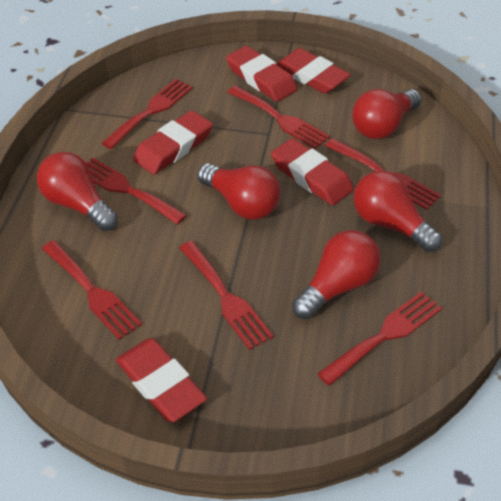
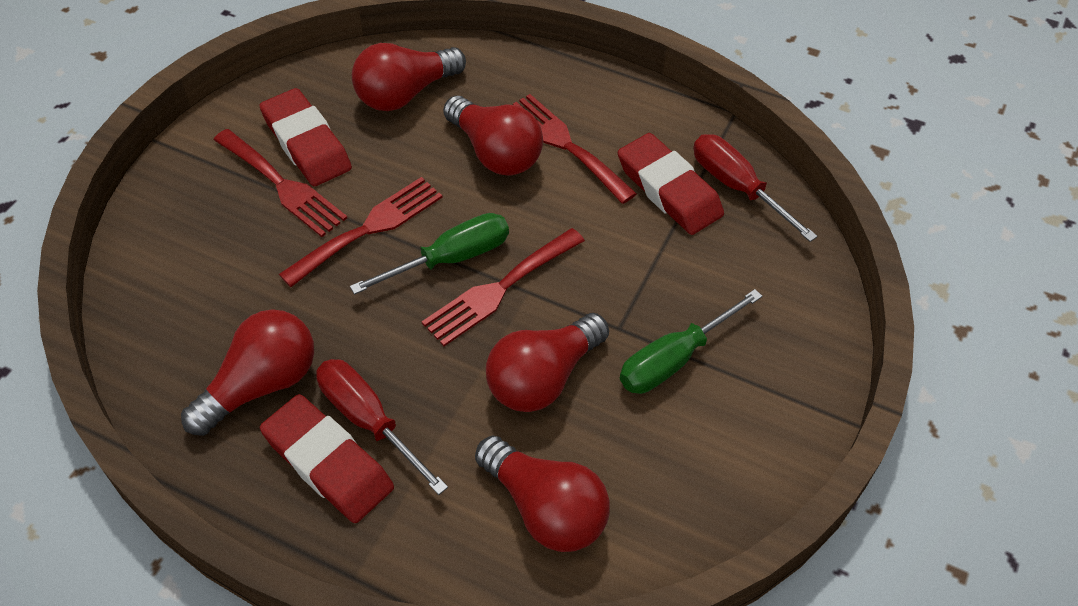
green screwdriver: none = 0 -> [350,213,509,295] [620,289,763,394] = 2
red eraser: [116,338,207,422] [133,110,213,175] [226,46,298,102] [271,138,354,206] [276,48,351,93] = 5 -> [259,88,352,186] [260,394,394,523] [618,133,724,235] = 3
red fork: [42,240,142,340] [86,158,187,225] [102,79,193,149] [179,241,274,350] [227,86,330,149] [317,291,442,386] [325,138,441,210] = 7 -> [213,129,347,237] [279,177,443,287] [421,228,585,346] [513,94,637,204] = 4
red screwdriver: none = 0 -> [316,359,448,495] [693,134,818,242] = 2

